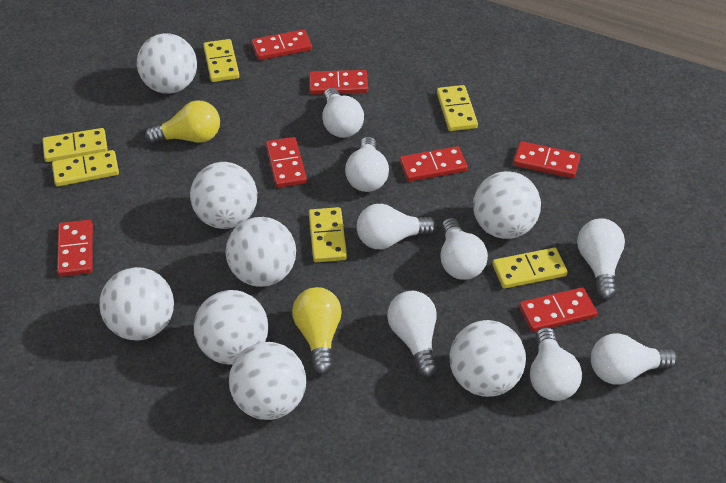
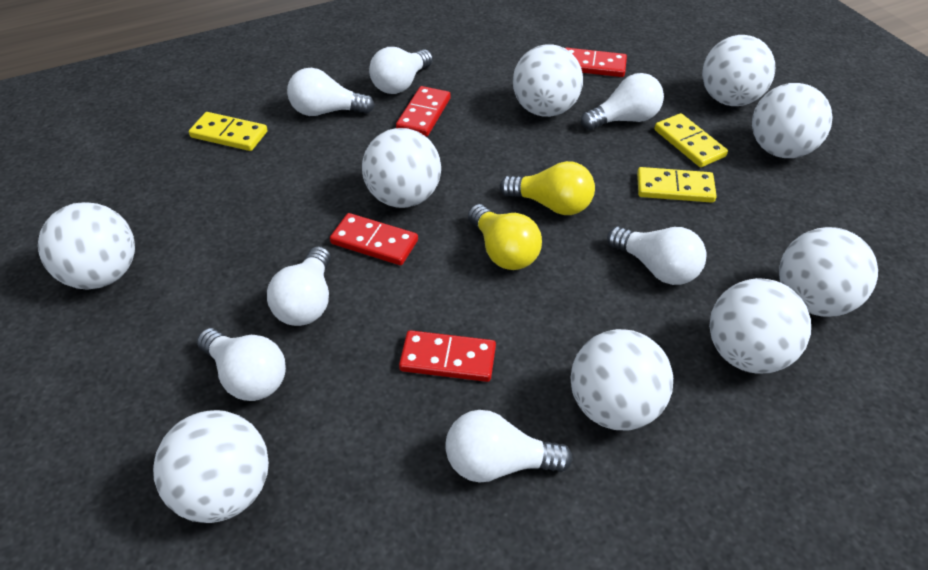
red domino: [57,220,93,277] [252,29,312,60] [266,137,307,188] [309,70,368,95] [400,146,468,182] [513,141,580,178] [519,287,597,332] = 7 -> [330,213,418,265] [396,86,451,136] [399,330,496,382] [565,48,627,77] = 4
white ball: [99,267,174,341] [137,33,197,94] [190,162,257,229] [194,290,268,364] [226,217,296,287] [229,342,306,420] [450,320,526,397] [473,171,541,239] = 8 -> [38,202,135,290] [153,410,269,523] [362,128,441,208] [513,44,583,117] [571,329,673,430] [702,35,775,106] [709,278,811,374] [752,83,833,158] [779,227,878,317] = 9
white light bulb: [322,88,364,138] [345,137,389,192] [356,204,437,249] [387,291,437,377] [441,218,488,280] [530,327,582,401] [577,218,625,300] [591,333,678,385] = 8 -> [197,328,286,401] [267,246,331,326] [287,68,375,116] [369,47,433,94] [445,410,573,483] [581,73,664,130] [607,227,707,285] = 7
yellow domino: [43,128,108,162] [52,150,119,187] [203,39,239,82] [309,207,347,262] [437,85,478,131] [492,248,567,289] = 6 -> [189,112,267,151] [637,167,717,203] [654,113,728,167] = 3

